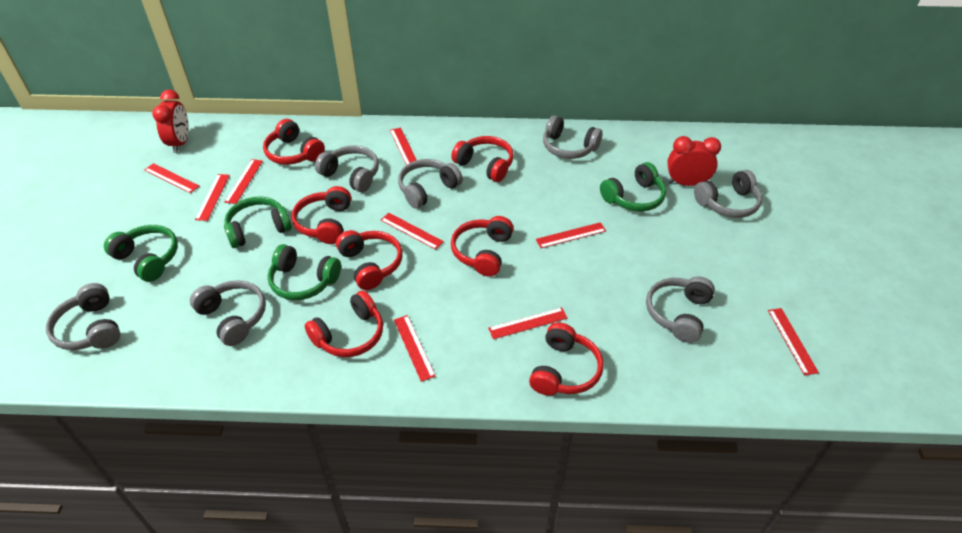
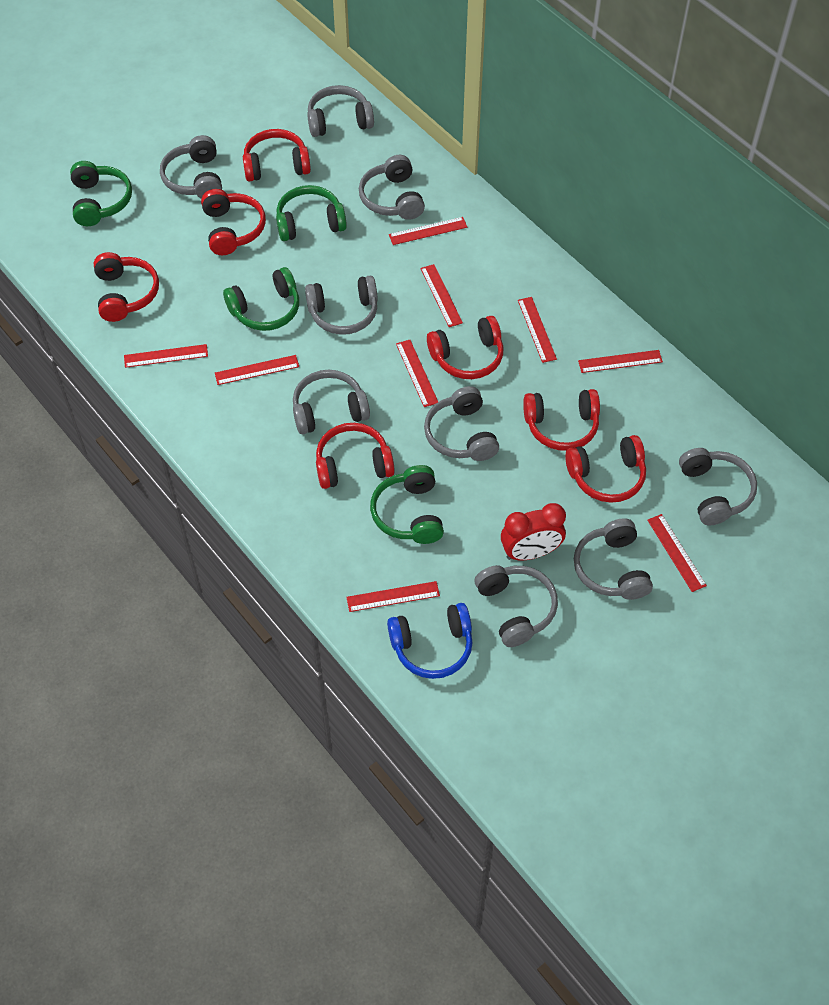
blue headphones: none = 0 -> [387,603,473,679] = 1
grey headphones: [46,283,121,350] [190,280,266,346] [315,145,379,192] [398,159,463,209] [543,115,602,159] [646,276,715,343] [694,170,762,218] = 7 -> [160,135,222,199] [293,370,370,434] [305,276,378,335] [307,85,374,137] [359,155,425,220] [424,386,499,461] [475,565,558,647] [574,518,653,600] [679,448,757,525] = 9
red clock: [152,90,189,153] [667,136,721,186] = 2 -> [501,503,566,560] = 1

